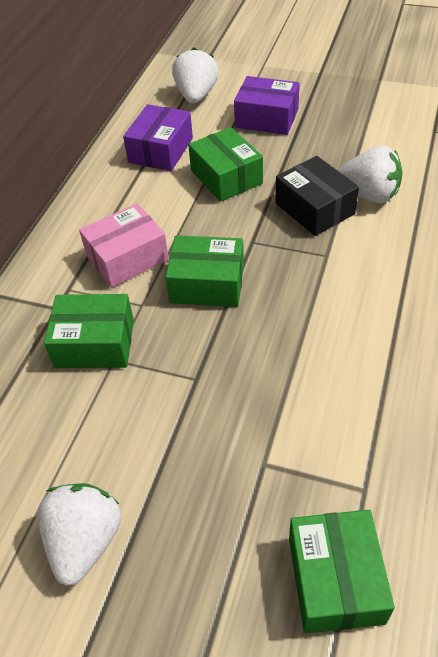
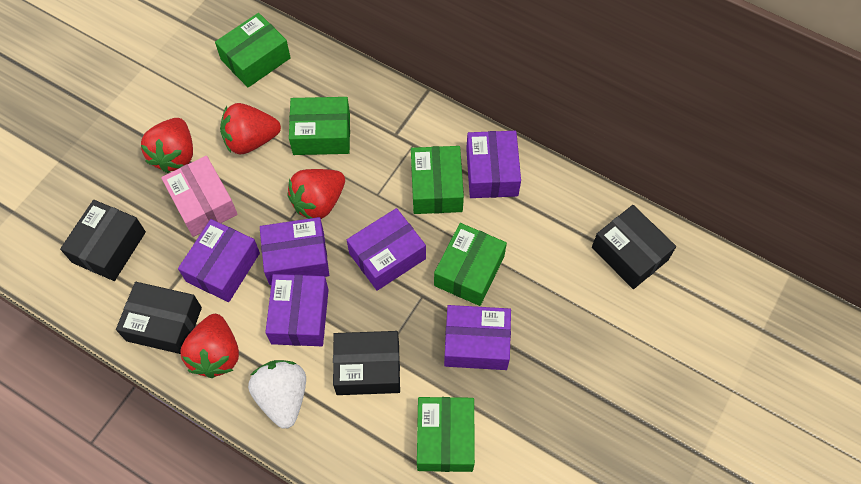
black box: [275,156,359,236] = 1 -> [60,200,146,281] [116,282,202,354] [333,331,400,395] [592,205,676,289] = 4
green box: [44,294,134,368] [165,235,244,307] [188,127,263,202] [289,510,395,633] = 4 -> [215,13,291,87] [289,97,350,155] [411,146,464,214] [417,397,475,472] [434,223,507,306] = 5
purple box: [123,104,193,171] [234,76,300,135] = 2 -> [178,219,260,302] [260,217,329,285] [265,274,329,346] [347,208,426,291] [444,305,511,370] [466,131,521,198] = 6
red strawberry: none = 0 -> [141,118,193,173] [180,314,239,378] [220,103,281,154] [287,169,345,219] = 4
white strawberry: [38,483,121,586] [172,48,219,103] [338,145,402,203] = 3 -> [248,360,306,429] = 1

